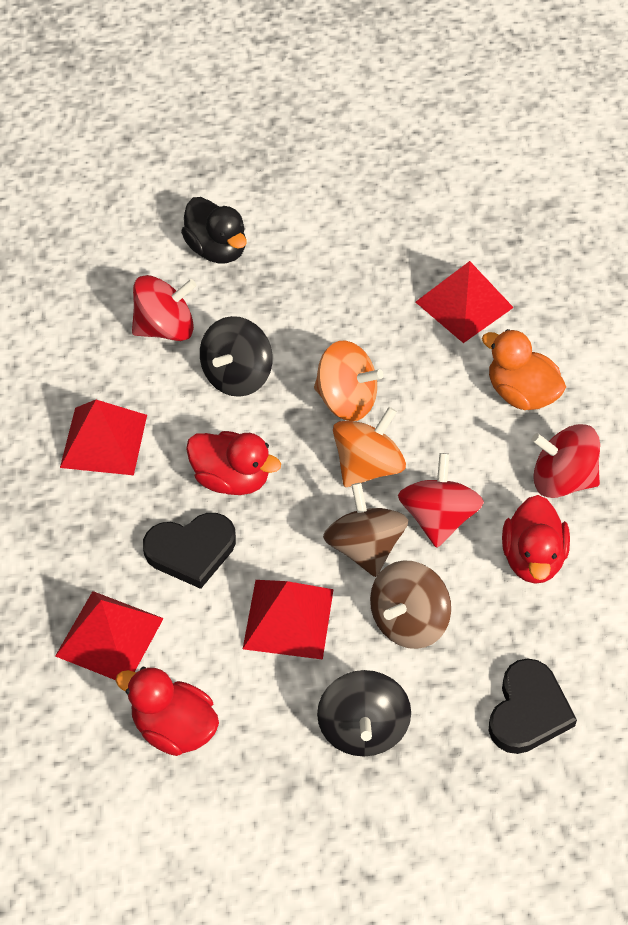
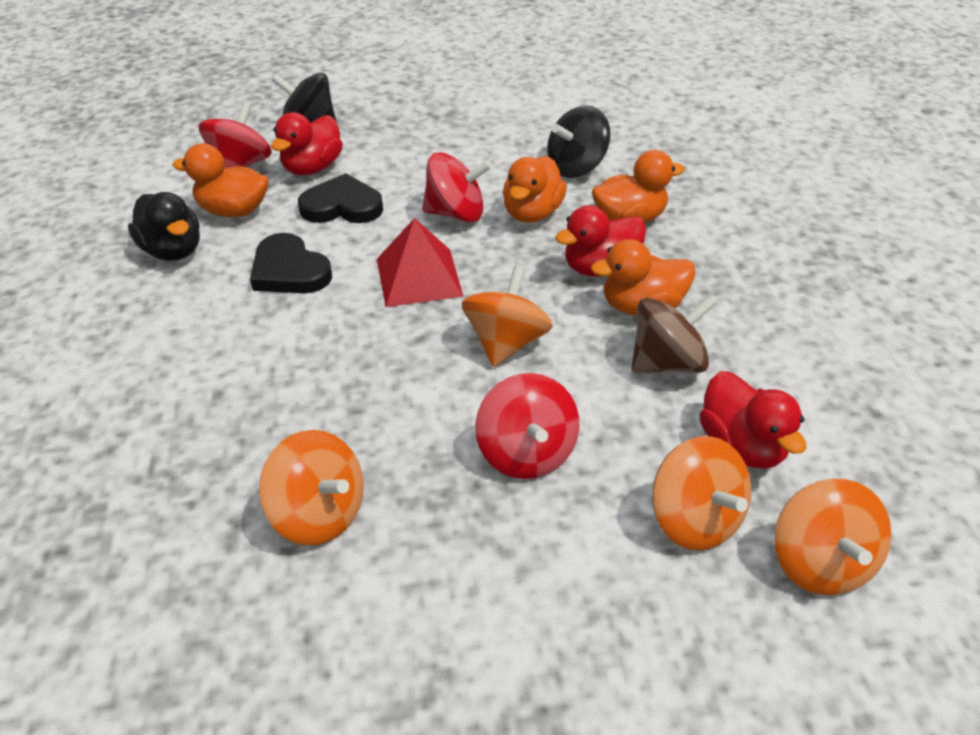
brown spinning top: [323,483,408,577] [370,560,451,649] = 2 -> [631,296,716,373] = 1
orange duck: [482,329,566,410] = 1 -> [172,143,269,217] [503,156,567,223] [591,239,695,315] [592,150,685,223] = 4
orange spinning top: [314,341,384,421] [333,407,406,487] = 2 -> [259,430,364,545] [462,265,553,367] [652,436,751,550] [774,478,892,595] = 4
red pyramid: [55,591,164,680] [60,400,147,475] [243,580,334,660] [416,261,514,343] = 4 -> [377,218,464,307] = 1

